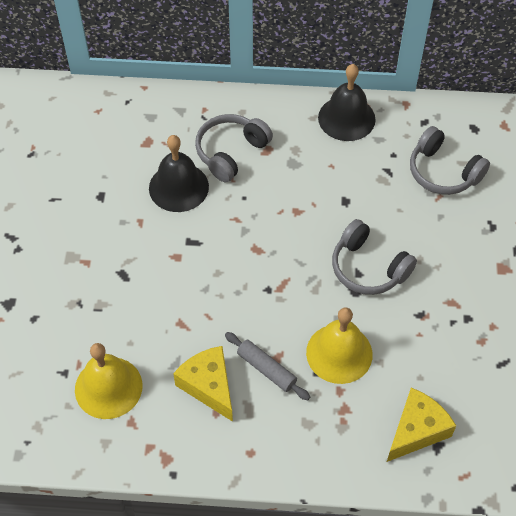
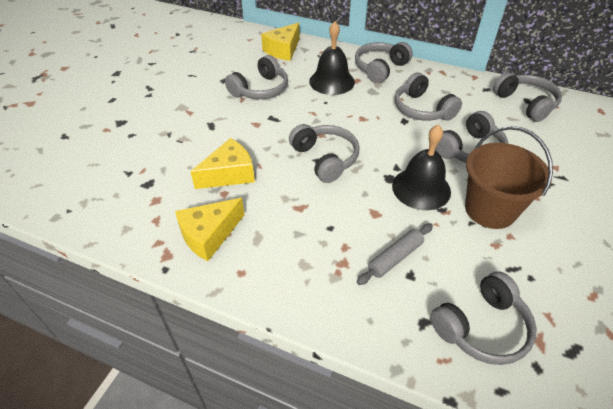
brown bucket: none = 0 -> [465,126,553,229] = 1
grey headphones: [195,114,273,182] [332,219,417,295] [410,126,490,195] = 3 -> [225,55,288,99] [289,124,360,183] [355,42,413,83] [395,72,462,121] [430,272,537,365] [435,111,508,163] [493,72,562,122] = 7
yellow bell: [75,343,143,419] [306,307,373,384] = 2 -> none = 0
yellow cheese: [173,346,233,422] [387,388,456,462] = 2 -> [175,198,245,261] [190,138,255,189] [261,22,300,61] = 3

